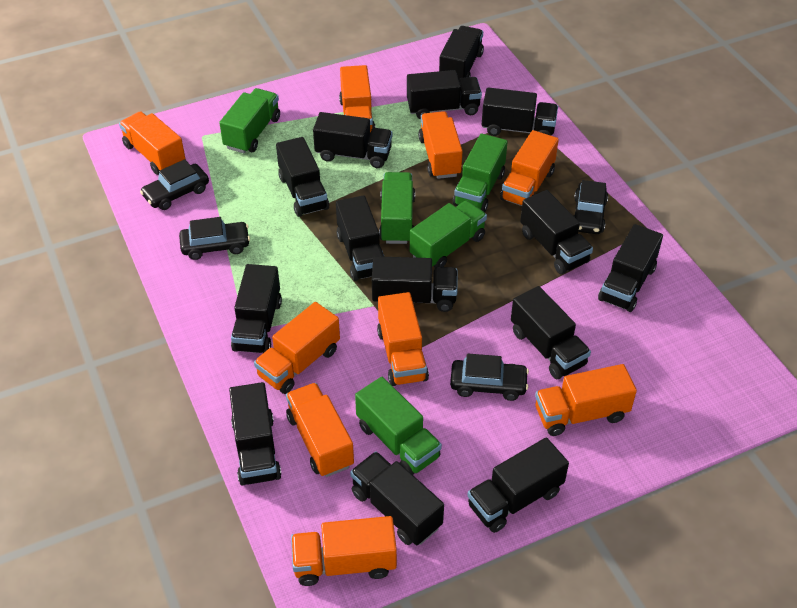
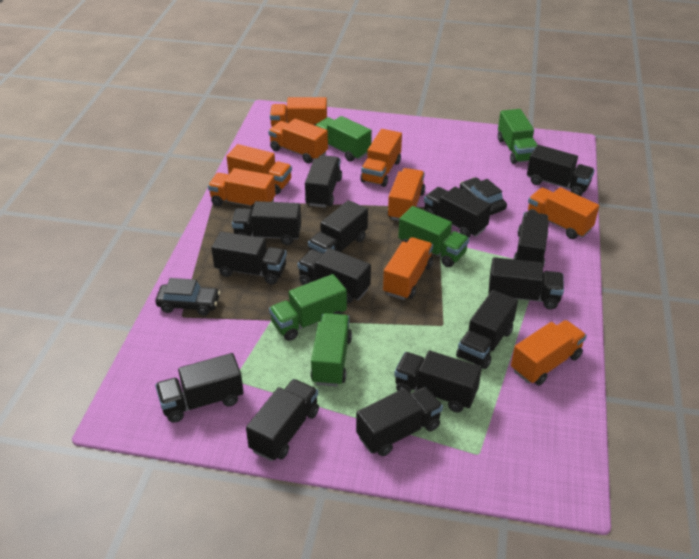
black car: [140,159,209,210] [179,217,250,260] [450,354,529,401] [573,180,608,234] = 4 -> [155,278,220,316] [460,177,507,215] = 2

